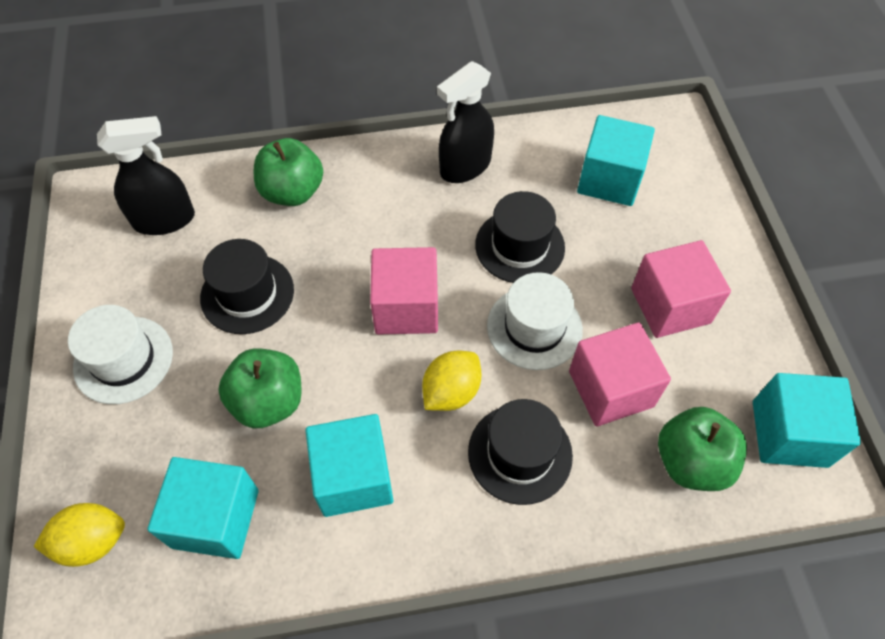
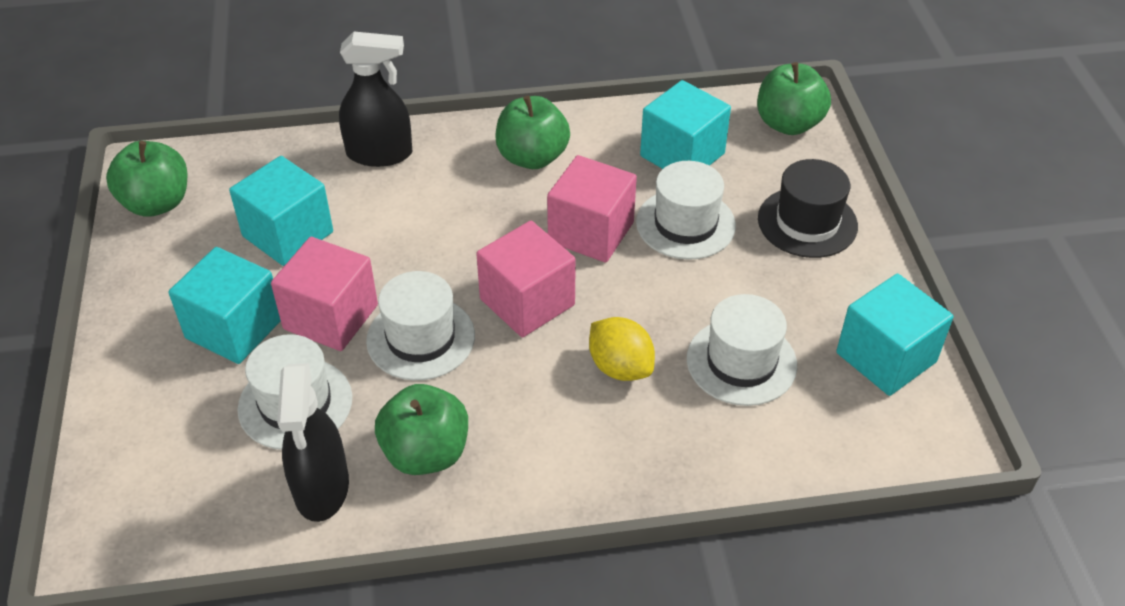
black hat: [200,239,294,334] [468,399,573,505] [475,191,565,283] = 3 -> [758,159,858,258] = 1
green apple: [218,348,302,428] [254,138,323,206] [658,407,747,491] = 3 -> [106,141,187,217] [375,384,468,475] [495,96,570,169] [757,62,831,135] = 4
white hat: [68,305,173,404] [487,272,583,370] = 2 -> [237,334,352,450] [366,271,475,380] [636,161,736,260] [687,294,797,406] = 4
yellow lemon: [34,503,125,567] [422,351,481,411] = 2 -> [589,317,655,381] = 1

